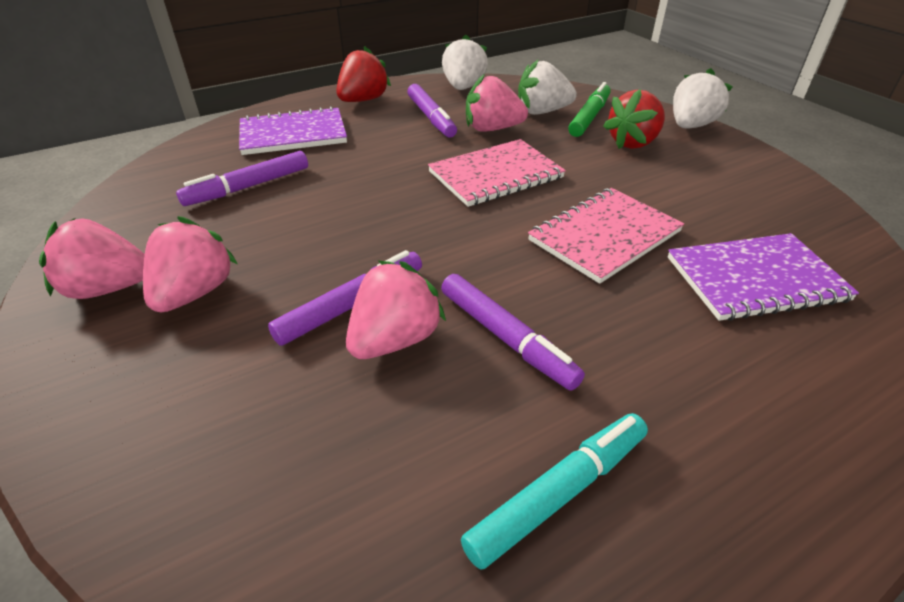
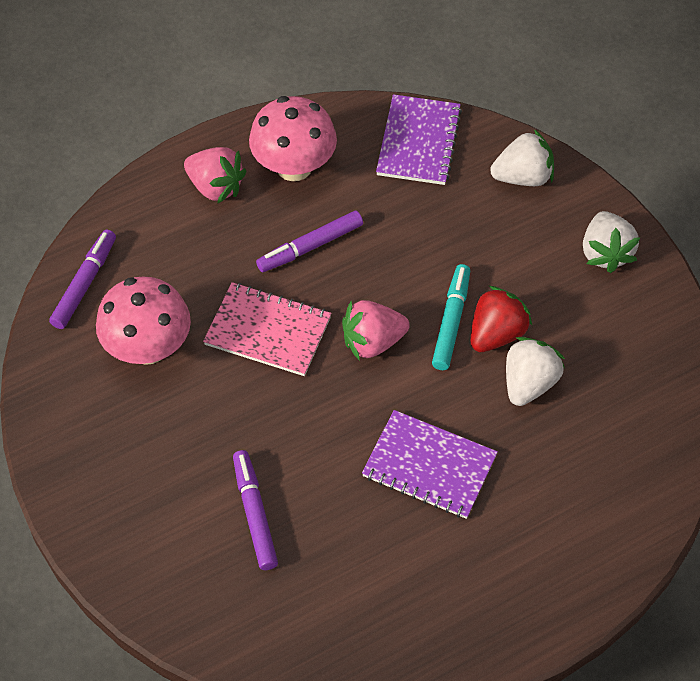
green marker: [568,82,611,137] = 1 -> none = 0
pink mushroom: none = 0 -> [96,276,191,365] [249,96,337,181] = 2
pink notebook: [428,139,566,207] [528,188,684,284] = 2 -> [203,282,332,376] = 1
pink strawberry: [39,218,145,299] [143,216,238,312] [346,260,446,359] [466,74,528,132] = 4 -> [184,147,246,204] [342,300,410,361] = 2
purple marker: [176,151,308,206] [268,250,422,346] [407,84,457,137] [441,274,585,391] = 4 -> [49,230,116,329] [233,450,278,570] [256,211,363,272] = 3
red strawberry: [336,46,391,102] [603,89,665,149] = 2 -> [470,286,532,352] = 1

